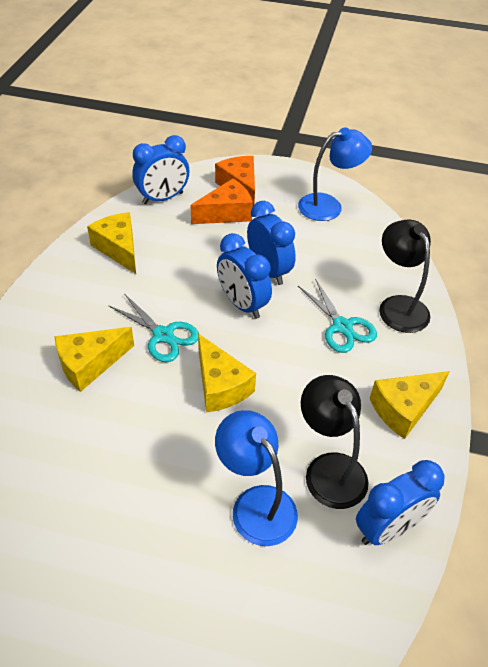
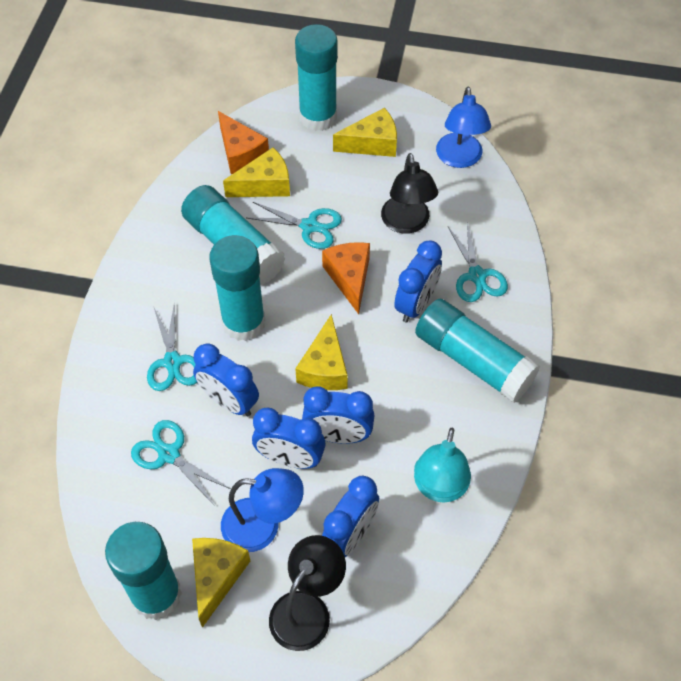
blue clock: [132,135,189,204] [217,233,272,319] [247,201,296,285] [356,460,445,545] = 4 -> [193,343,259,417] [252,408,326,469] [302,387,375,444] [322,476,379,557] [394,240,442,323] = 5
turquoise glue stick: none = 0 -> [105,522,182,620] [181,185,285,285] [209,235,265,341] [295,24,338,131] [415,299,540,403] = 5
turquoise lamp: none = 0 -> [414,428,471,502] = 1
turquoise scissors: [108,294,199,362] [298,278,377,353] = 2 -> [131,420,230,506] [147,302,197,391] [247,202,342,249] [448,222,508,302] = 4

